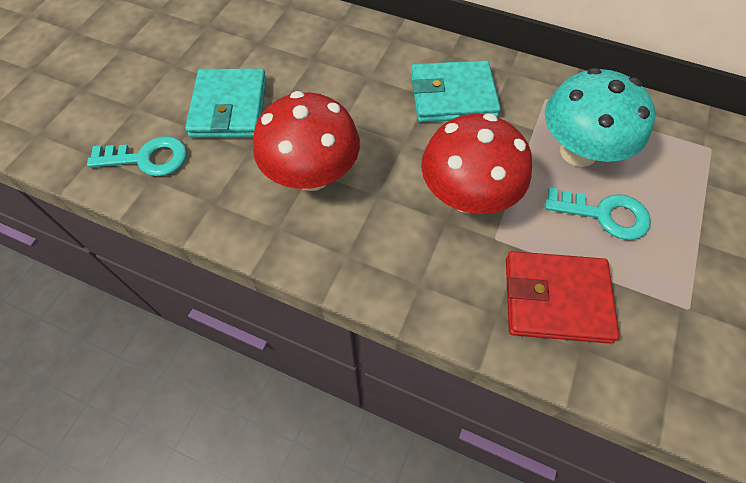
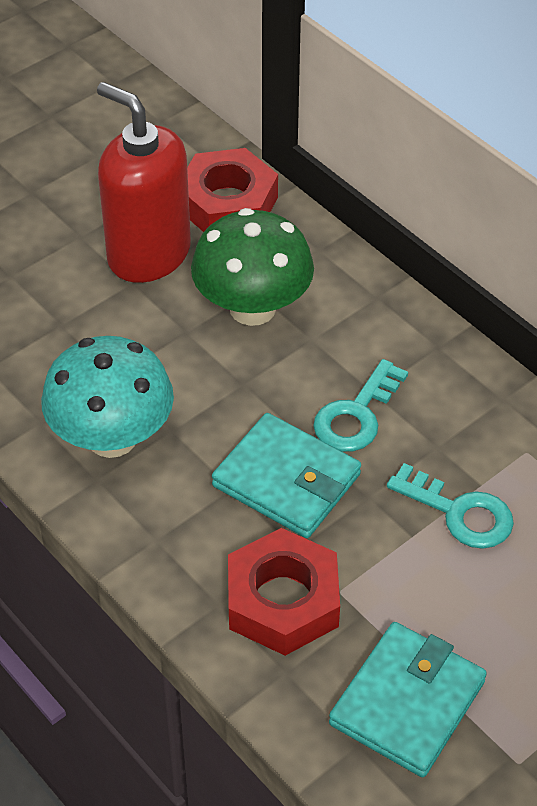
green mushroom: none = 0 -> [191,208,314,326] = 1
red mushroom: [253,91,360,191] [421,113,532,214] = 2 -> none = 0
red nut: none = 0 -> [187,148,278,232] [228,528,340,656] = 2
red soap dispenser: none = 0 -> [97,82,191,283] = 1
red wallet: [506,251,620,344] = 1 -> none = 0

